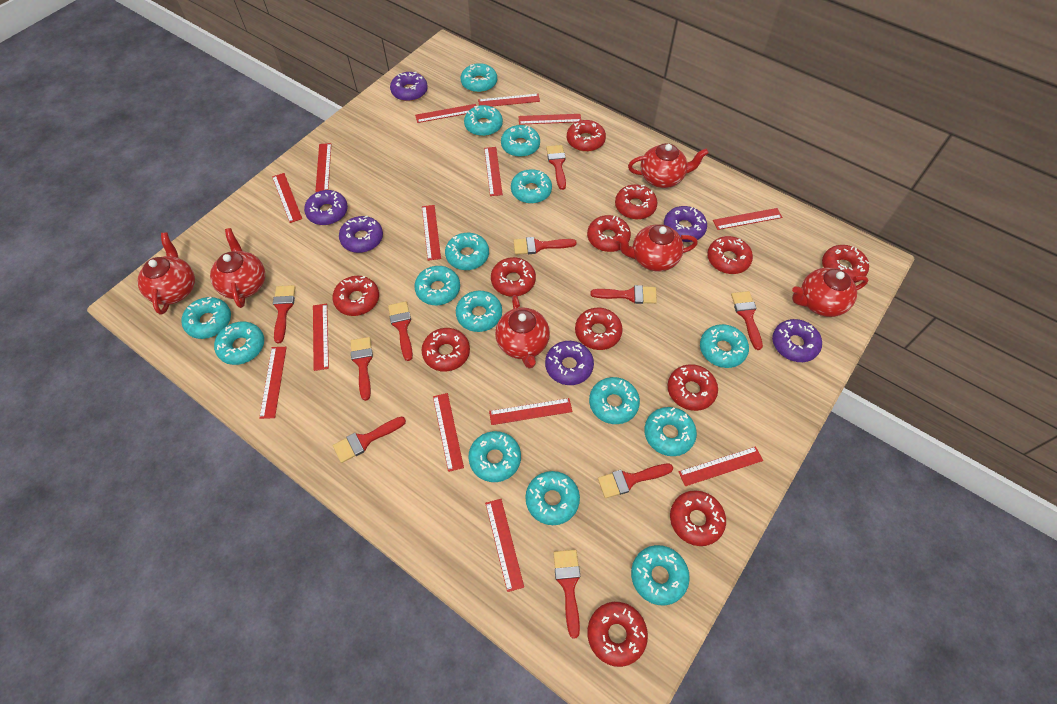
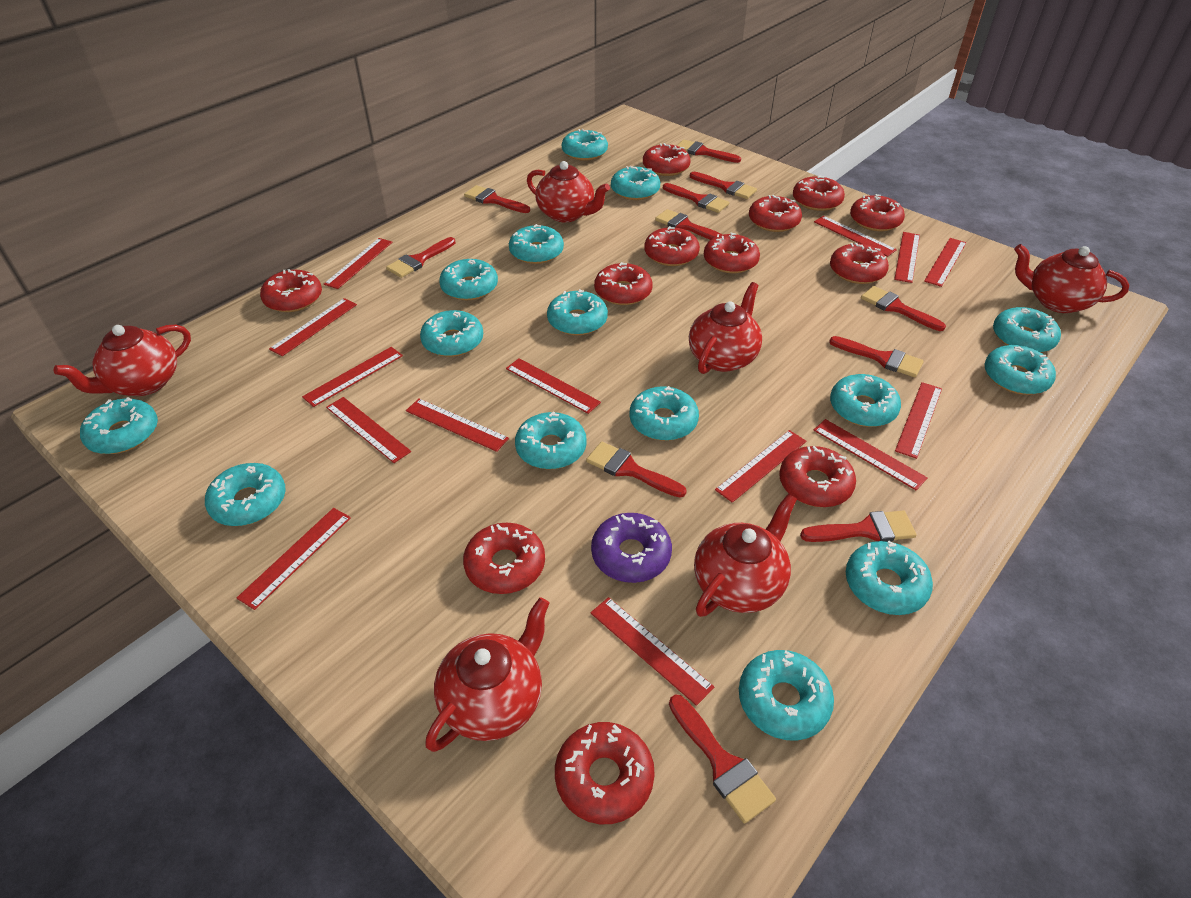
purple donut: [304,190,348,225] [339,216,383,253] [390,72,428,101] [545,341,594,385] [664,206,707,242] [772,319,822,362] = 6 -> [591,513,672,583] = 1
red brush: [273,285,295,343] [333,416,406,463] [350,337,373,401] [388,301,413,361] [513,237,577,255] [546,145,566,190] [553,550,580,639] [590,285,657,304] [598,464,673,498] [731,291,763,350] = 10 -> [386,237,455,278] [464,185,530,213] [586,442,687,498] [655,209,723,240] [663,183,729,213] [669,695,776,824] [677,139,741,163] [690,172,757,199] [800,510,917,542] [829,336,924,377] [861,286,946,331] = 11

